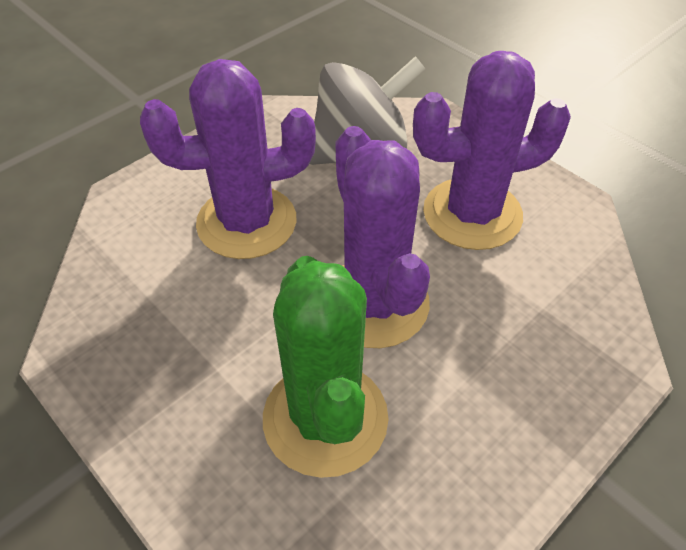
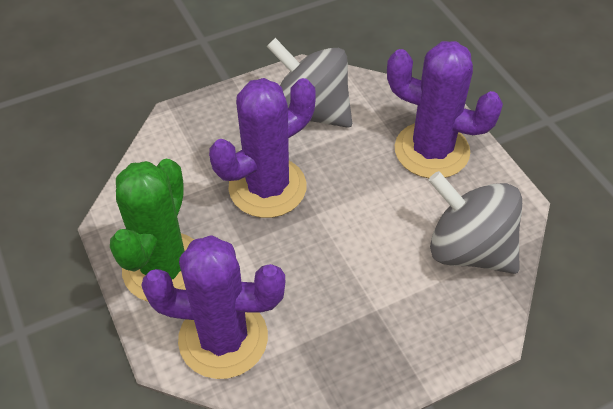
grey spinning top: [309,56,426,165] = 1 -> [267,38,352,128] [428,171,522,274] = 2

